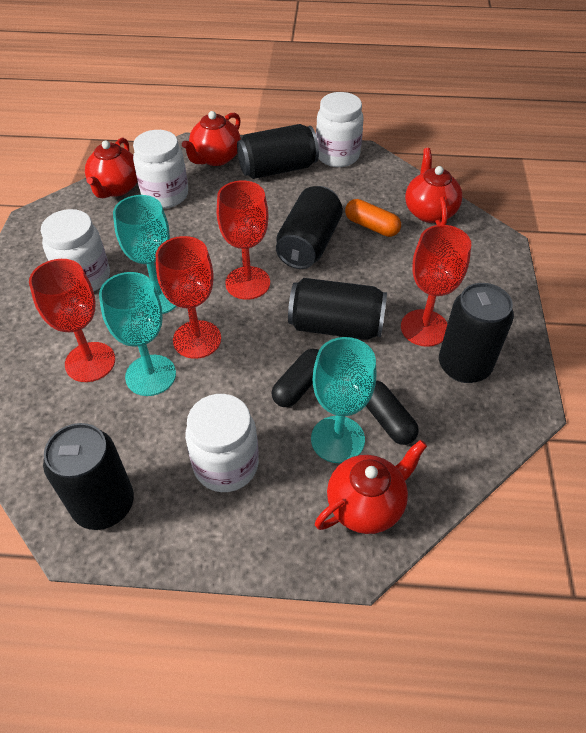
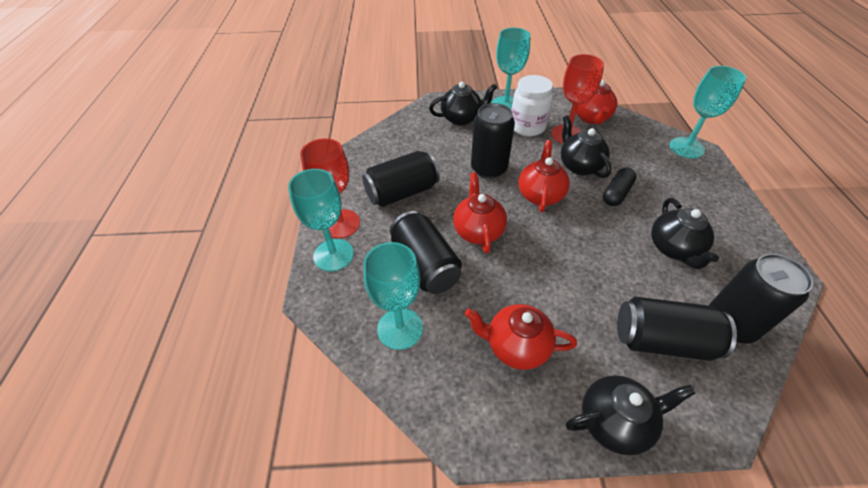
black capsule: [271,348,319,407] [366,380,419,445] = 2 -> [603,167,636,206] = 1
black teapot: none = 0 -> [429,82,497,126] [561,115,612,178] [566,375,696,455] [651,198,719,269] = 4
orange capsule: [345,199,401,237] = 1 -> none = 0
red goblet: [29,259,115,382] [156,236,221,359] [217,181,270,300] [401,225,471,347] = 4 -> [300,138,360,238] [551,54,604,144] = 2
turquoise goblet: [99,272,176,396] [113,195,177,314] [311,337,376,463] = 3 -> [288,169,354,271] [363,242,423,350] [492,28,531,110] [669,66,746,159] = 4
white jar: [41,209,110,292] [133,130,188,208] [185,394,259,492] [316,92,364,167] = 4 -> [512,75,553,136] = 1

